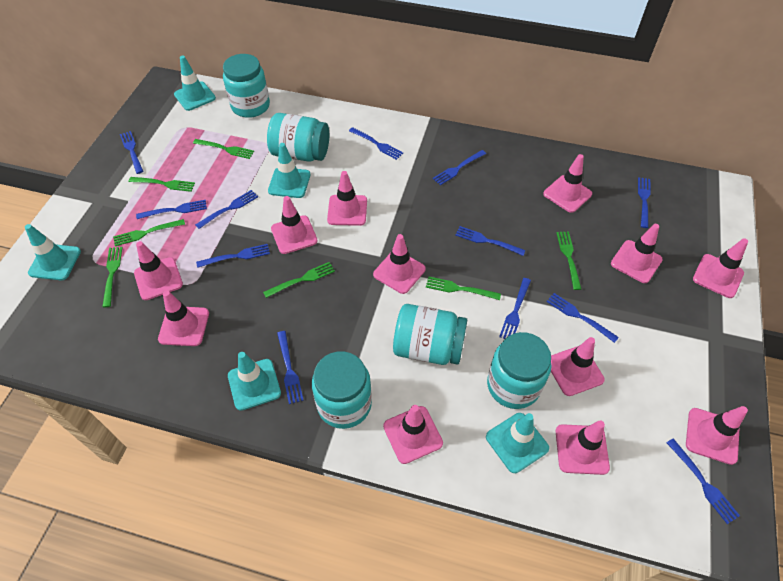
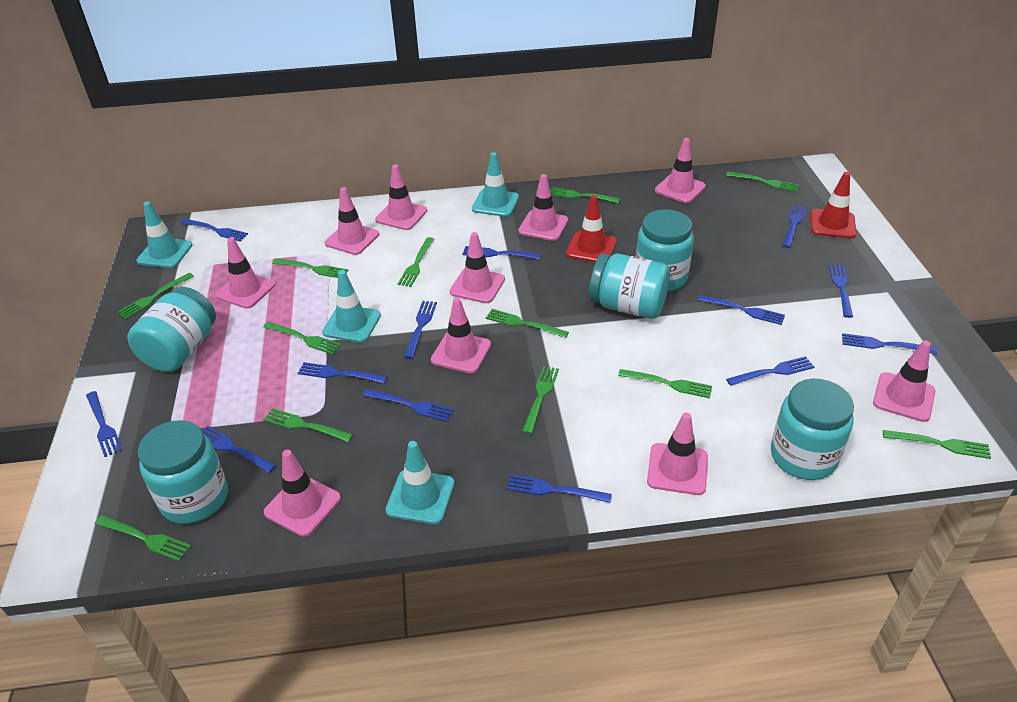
blue fork: [120,131,143,174] [136,200,207,219] [195,190,258,229] [196,244,270,268] [277,331,304,404] [349,127,403,160] [433,150,486,185] [455,226,526,256] [499,278,531,339] [546,293,619,343] [638,177,651,228] [666,438,740,524] = 12 -> [86,391,122,457] [181,219,248,241] [202,426,276,473] [298,362,387,383] [363,389,454,422] [404,301,437,359] [462,246,541,260] [506,475,612,503] [698,295,785,325] [726,356,814,386] [782,205,807,248] [829,264,853,318] [842,333,938,354] = 13
green fork: [102,247,123,307] [113,219,185,246] [129,177,195,192] [193,139,254,159] [263,262,335,298] [426,277,501,300] [556,232,581,290] = 7 -> [95,515,191,561] [117,273,194,319] [263,322,341,355] [263,408,353,442] [272,258,349,278] [398,237,434,287] [486,309,569,338] [522,366,559,434] [550,187,620,203] [618,369,712,398] [726,171,799,192] [883,430,991,459] = 12
pink traffic cone: [134,241,183,300] [158,291,209,346] [271,196,318,254] [327,171,367,226] [373,234,426,294] [383,405,443,464] [543,154,592,213] [551,337,605,396] [556,420,610,475] [611,224,663,283] [686,406,748,465] [693,238,748,298] = 12 -> [215,237,276,309] [264,450,341,537] [325,187,379,255] [375,164,427,230] [431,298,491,373] [450,232,505,303] [518,174,568,241] [647,412,708,495] [655,138,706,203] [873,341,936,422] = 10
red traffic cone: none = 0 -> [566,195,616,262] [810,172,857,238] = 2
turquoise traffic cone: [25,224,81,280] [174,55,216,111] [228,352,281,411] [268,143,311,198] [486,413,549,473] = 5 -> [136,201,192,268] [322,270,381,343] [386,441,454,524] [472,152,519,217] = 4

